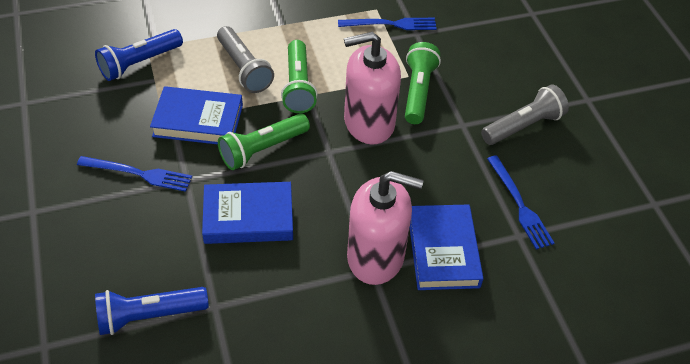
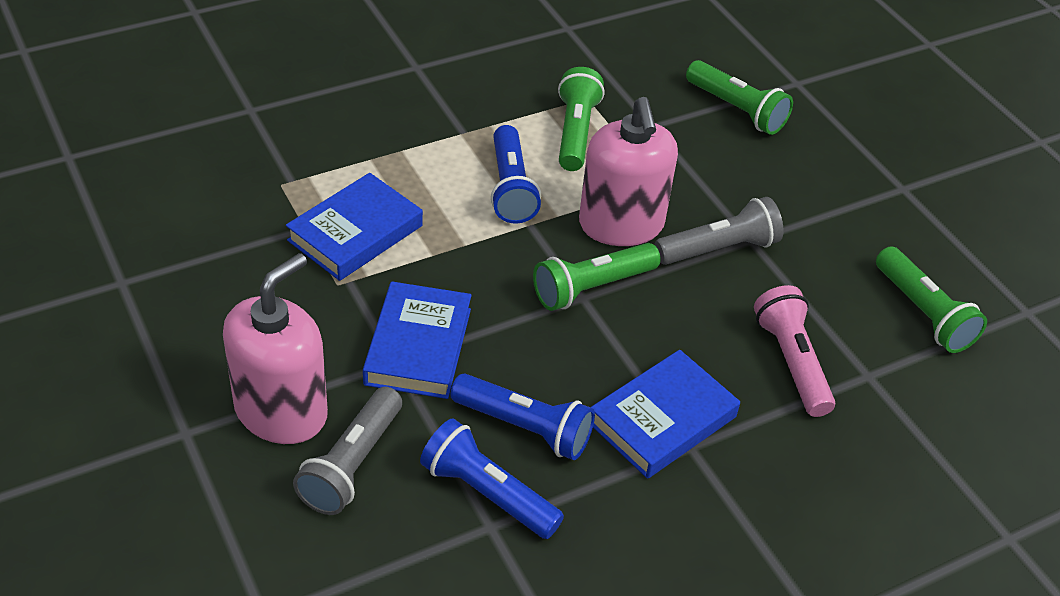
blue flashlight: [95,29,183,81] [95,287,209,335] = 2 -> [420,418,564,539] [450,374,595,460] [491,125,541,224] = 3
blue fork: [77,156,192,192] [338,18,437,30] [487,155,555,250] = 3 -> none = 0
green flashlight: [218,113,310,170] [281,40,318,113] [405,42,441,124] = 3 -> [533,243,661,311] [558,67,605,171] [686,60,793,135] [876,246,987,353] = 4
pink flashlight: none = 0 -> [754,285,835,417] = 1

